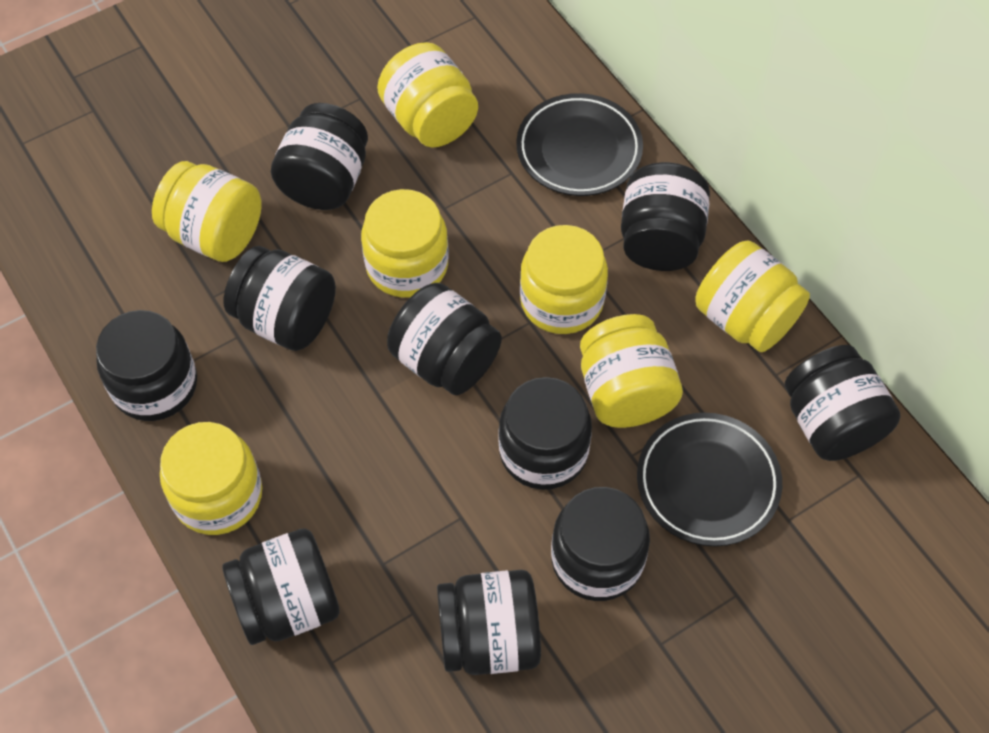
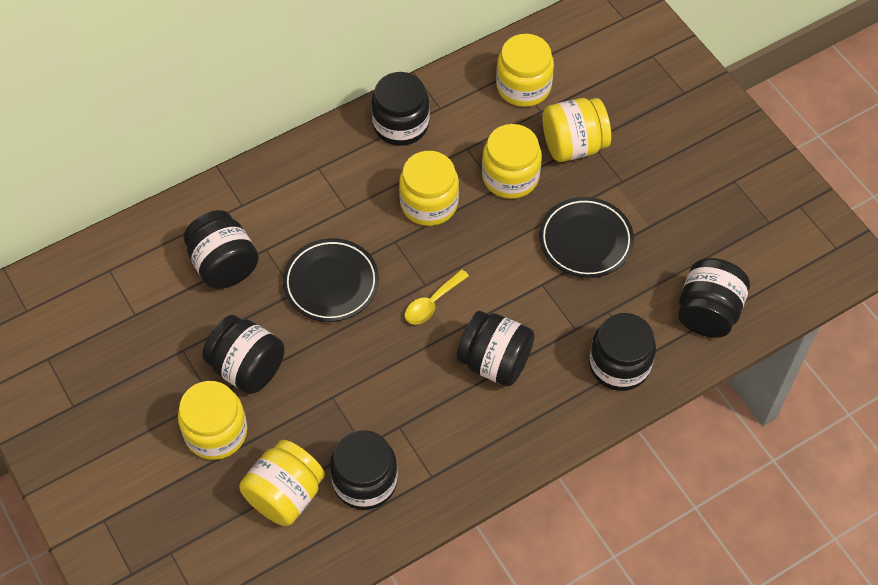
black jar: [96,310,197,421] [222,528,340,645] [224,246,336,351] [271,103,368,210] [387,283,502,395] [437,570,541,675] [499,377,592,490] [551,487,650,601] [621,162,710,271] [785,345,900,461] = 10 -> [184,210,259,289] [202,315,285,394] [330,430,398,510] [371,72,430,146] [457,311,535,387] [589,313,656,391] [678,258,750,338] = 7
yellow jar: [152,161,262,262] [160,422,262,535] [361,189,449,298] [377,42,478,148] [520,225,608,334] [580,314,683,428] [695,241,810,352] = 7 -> [178,381,247,460] [239,440,325,526] [399,151,459,226] [482,124,542,199] [496,34,554,107] [543,98,611,162] = 6
yellow spoon: none = 0 -> [405,269,469,324] = 1

